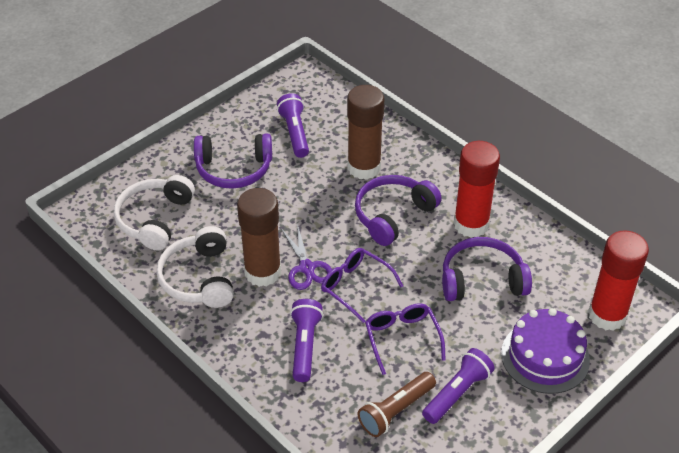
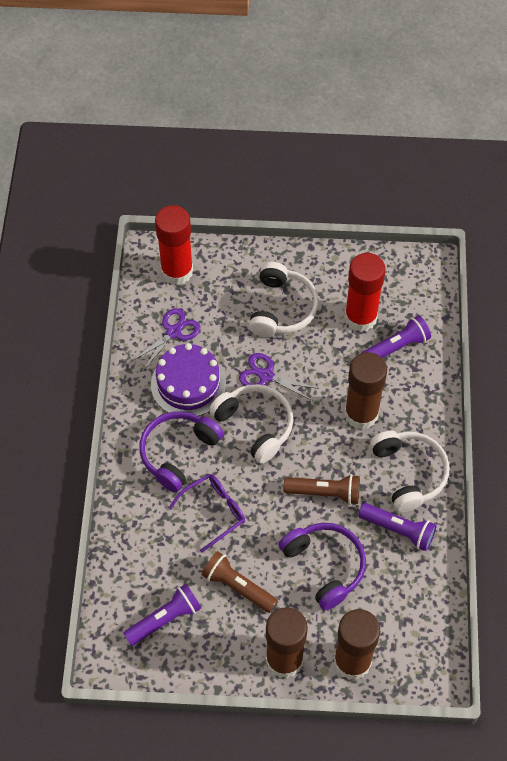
brown flashlight: [358,372,436,437] = 1 -> [202,551,278,613] [284,474,360,505] = 2
brown glue stick: [237,188,281,287] [347,85,384,180] = 2 -> [266,607,308,679] [334,609,380,680] [344,352,387,430] = 3
purple glasses: [321,248,403,323] [365,303,446,375] = 2 -> [169,474,245,552] = 1
purple headphones: [194,134,272,189] [355,175,442,246] [442,237,532,301] = 3 -> [139,411,224,493] [279,523,366,610] = 2
purple scissors: [281,224,332,290] = 1 -> [132,308,200,371] [239,353,319,401] = 2
white headphones: [114,175,195,251] [156,226,234,308] = 2 -> [209,384,294,464] [249,262,319,337] [370,431,449,512] = 3

